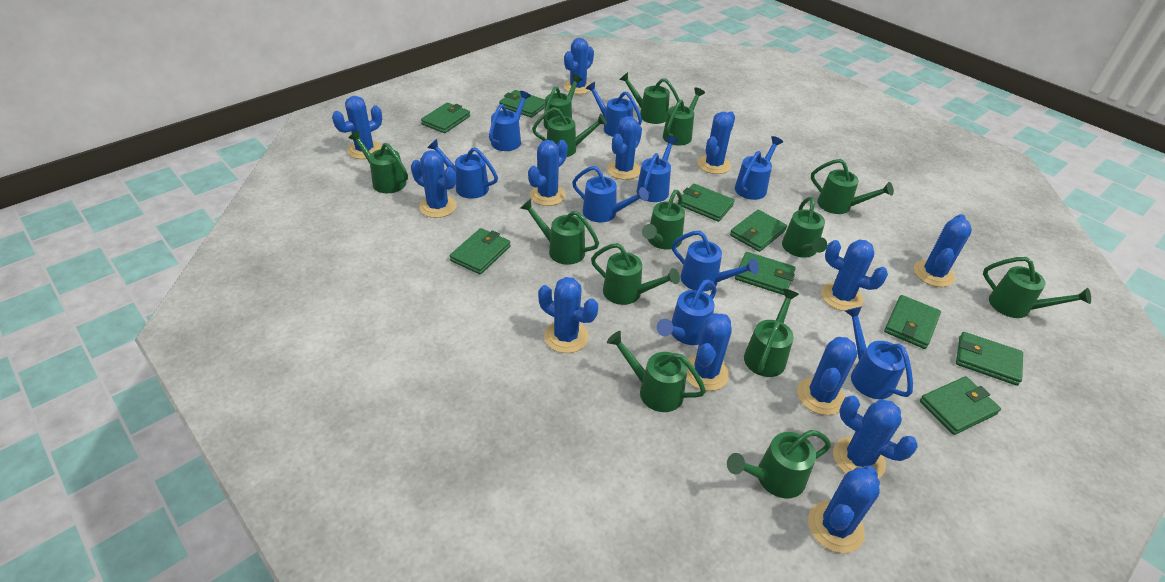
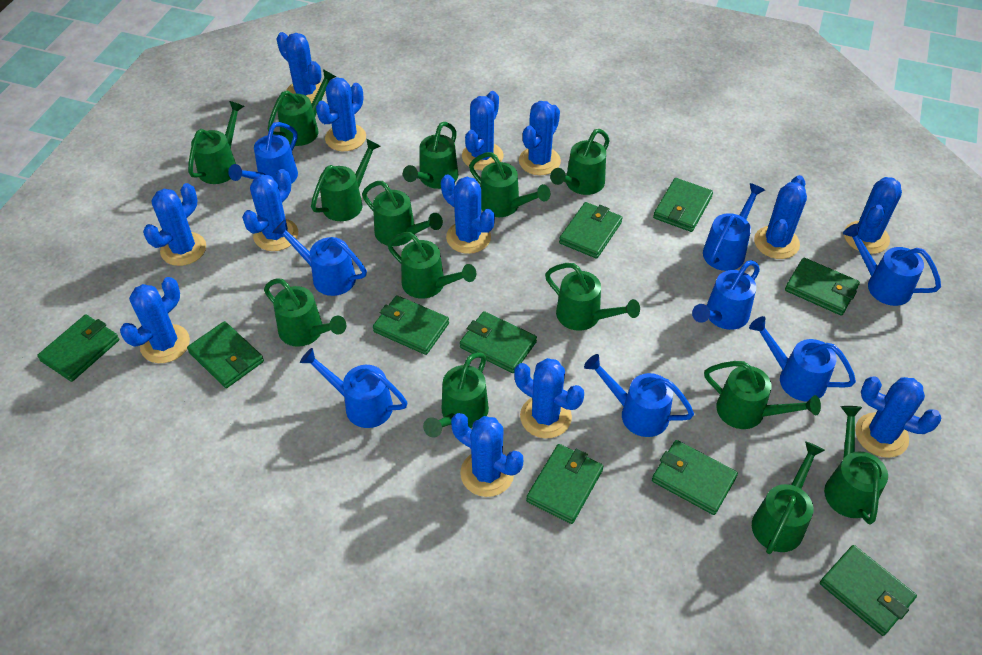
blue watering can: [427,139,498,199] [489,91,531,151] [572,166,649,222] [585,82,642,137] [637,136,678,202] [657,279,717,345] [672,231,759,292] [735,136,783,200] [845,307,913,399] = 9 -> [228,122,298,184] [272,220,367,296] [300,348,407,428] [584,354,694,437] [692,260,760,330] [703,183,765,271] [749,316,856,402] [843,224,941,306] = 8
green wallet: [421,102,470,133] [450,228,510,274] [499,90,545,118] [678,184,735,222] [730,210,787,252] [735,252,796,295] [884,295,941,349] [920,376,1001,435] [956,332,1023,386] = 9 -> [37,315,120,382] [187,321,264,388] [373,295,449,355] [460,311,537,373] [526,444,603,524] [559,202,623,259] [652,440,738,515] [653,178,713,232] [785,258,860,316] [820,545,917,636] = 10

